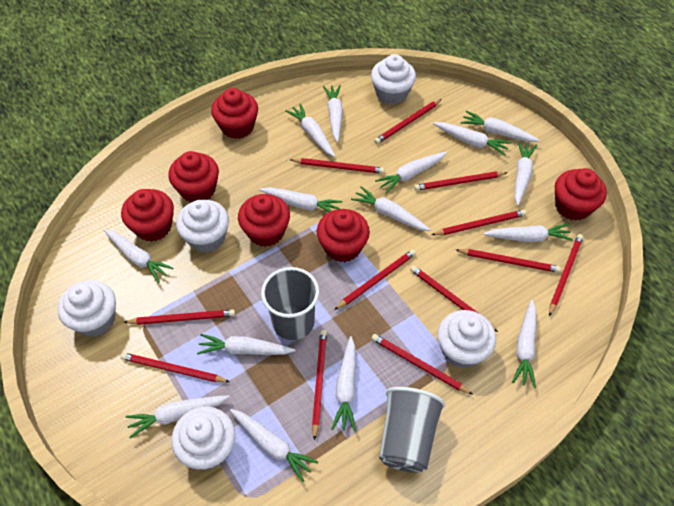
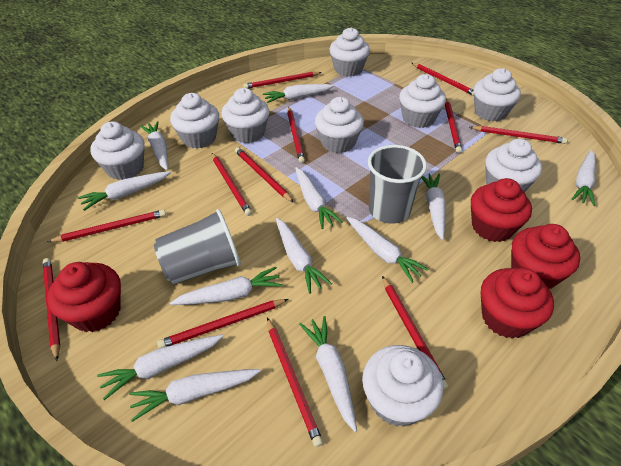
red cupcake: [121,189,174,242] [168,151,219,202] [211,88,258,139] [238,194,290,247] [317,209,370,262] [555,168,607,221] = 6 -> [47,262,121,332] [471,178,532,242] [481,268,554,339] [511,224,580,289] = 4
white carrot: [104,229,174,283] [126,395,230,438] [197,334,296,355] [230,409,318,482] [259,187,343,212] [285,103,335,157] [323,85,343,142] [331,336,356,431] [351,186,430,231] [375,152,447,194] [433,122,511,155] [461,111,540,142] [483,223,573,242] [512,300,536,388] [514,141,537,206] = 15 -> [78,171,171,211] [97,335,223,400] [129,369,261,422] [140,121,168,171] [170,267,283,305] [263,84,334,103] [276,218,332,294] [295,167,343,229] [299,316,357,432] [346,217,429,283] [421,174,446,240] [572,150,596,206] = 12
white cupcake: [58,280,116,337] [171,407,236,470] [176,200,229,253] [371,54,416,105] [437,310,496,369] = 5 -> [90,121,145,180] [170,93,219,149] [221,88,269,143] [315,97,364,153] [330,27,370,77] [362,345,443,427] [399,74,446,128] [474,68,521,121] [485,139,542,192] = 9

